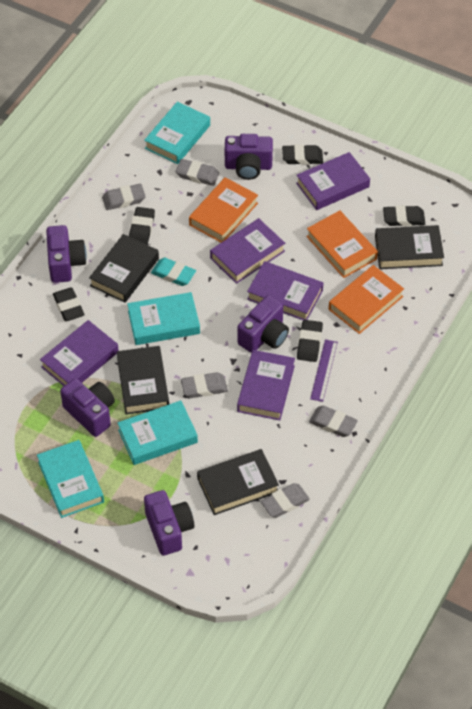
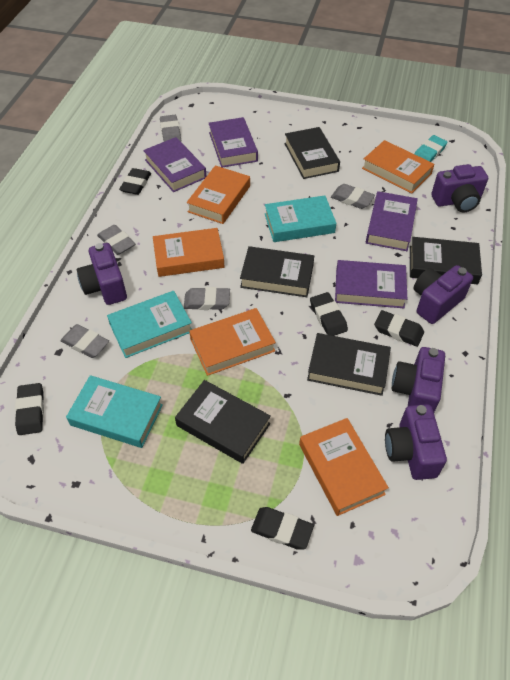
black book: [89,234,159,303] [117,346,169,414] [197,449,279,515] [375,225,444,269] = 4 -> [175,380,271,464] [240,246,314,297] [284,127,340,179] [307,333,391,396] [410,237,482,284] = 5
orange book: [189,177,258,243] [306,210,378,278] [329,265,404,334] = 3 -> [153,228,224,277] [187,165,250,224] [189,308,276,376] [299,418,389,516] [362,140,434,194] = 5
purple book: [40,320,119,386] [210,218,285,284] [237,350,295,420] [247,261,323,320] [296,152,370,210] = 5 -> [143,137,207,192] [208,117,258,168] [335,260,407,308] [366,191,418,251] = 4
purple ruler: [310,339,338,402] = 1 -> none = 0
turquoise book: [37,440,104,518] [117,400,198,465] [127,292,200,345] [144,102,210,164] = 4 -> [66,375,163,448] [107,291,192,358] [265,195,336,242] = 3

